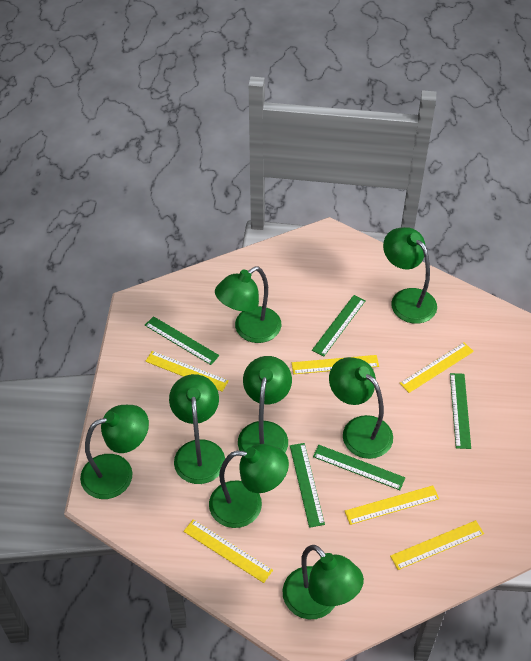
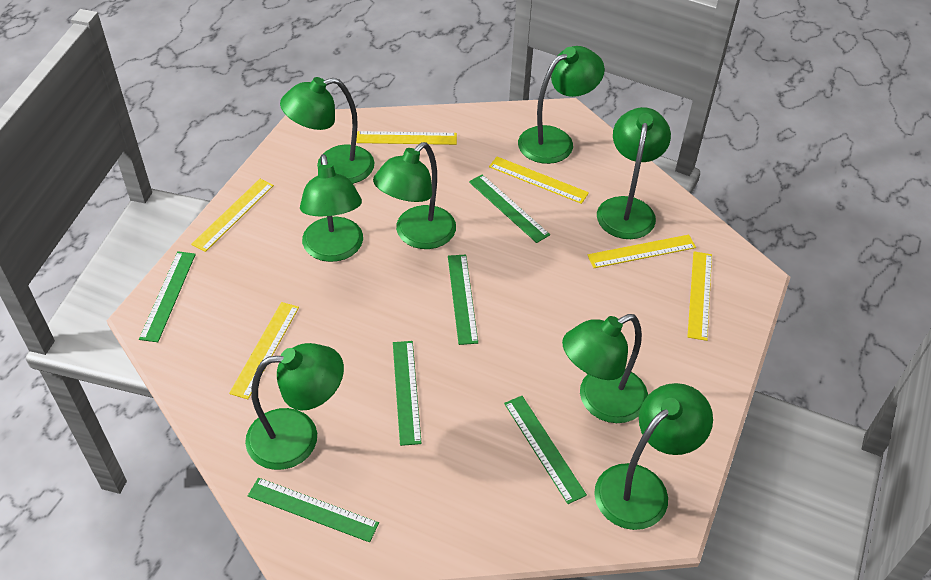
green ruler: [145,316,219,365] [290,443,325,528] [312,295,366,356] [313,445,405,490] [450,373,471,449] = 5 -> [139,251,196,342] [248,478,379,542] [393,341,422,446] [448,255,478,345] [469,174,550,243] [504,396,587,504] = 6

